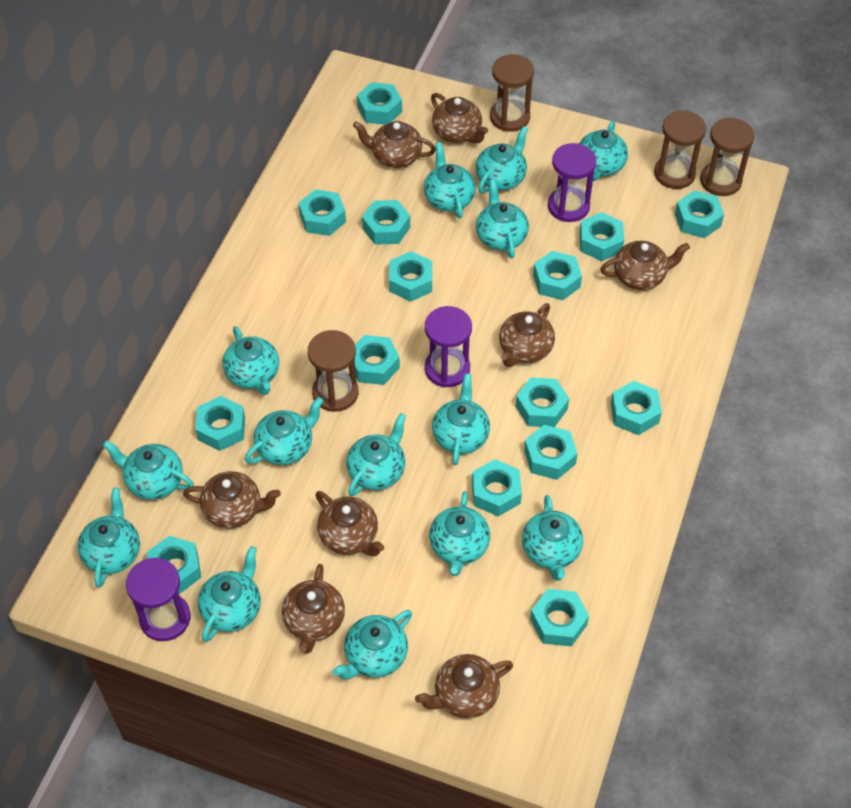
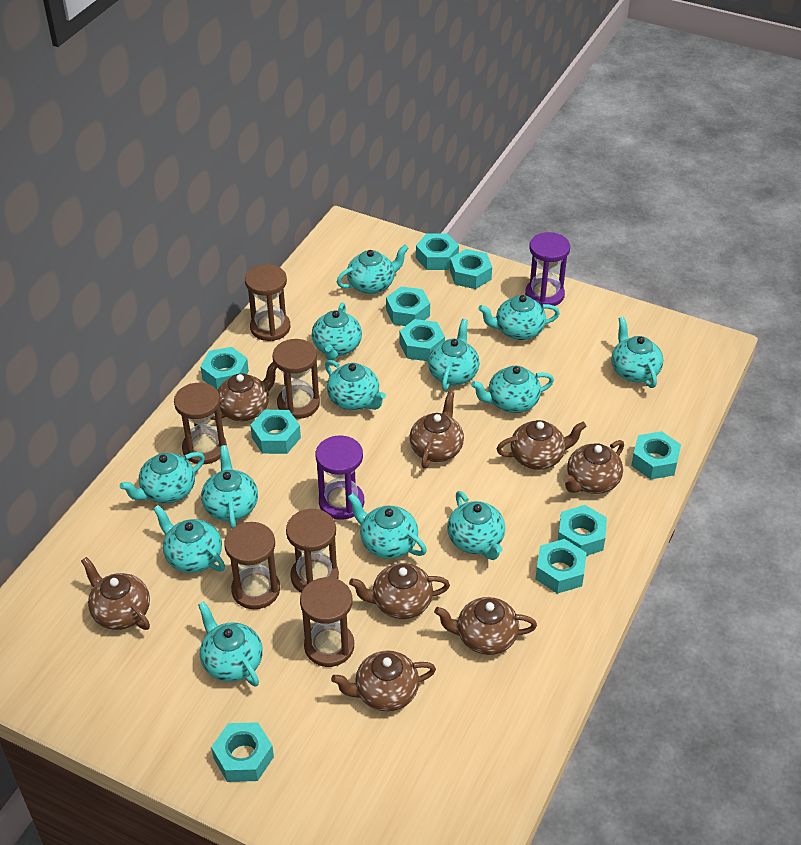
brown hourglass: [308,330,358,412] [490,54,534,132] [654,111,706,189] [700,117,754,196] = 4 -> [174,383,227,464] [224,522,280,609] [245,264,290,341] [273,339,320,419] [286,509,339,593] [300,577,354,667] = 6
purple hourglass: [126,558,191,641] [425,306,472,387] [548,143,596,222] = 3 -> [316,435,364,520] [525,232,570,306] = 2
turquoise nut: [146,536,201,594] [195,396,245,451] [298,189,346,236] [355,335,400,385] [357,82,402,125] [362,200,410,245] [389,251,432,302] [472,459,522,516] [516,377,569,427] [524,425,578,480] [530,589,589,646] [533,251,582,300] [579,212,624,261] [611,381,662,435] [675,190,724,238] = 15 -> [201,347,249,390] [211,722,274,782] [250,410,301,454] [386,286,430,326] [400,319,445,361] [416,234,459,270] [450,249,492,289] [535,539,587,594] [558,505,607,556] [631,431,681,480] = 10
turquoise teapot: [78,488,140,588] [102,440,194,500] [198,546,261,642] [223,326,279,395] [245,397,324,465] [333,610,412,680] [346,413,406,496] [424,142,476,218] [429,491,490,576] [432,373,490,465] [476,126,528,193] [476,179,529,258] [522,495,583,581] [579,121,628,181] = 14 -> [119,452,205,504] [153,505,225,573] [198,602,263,687] [201,445,258,529] [312,302,362,360] [325,360,386,410] [337,245,409,294] [348,493,427,559] [428,319,480,391] [447,491,505,560] [471,366,554,413] [478,295,560,340] [611,317,663,388] = 13

